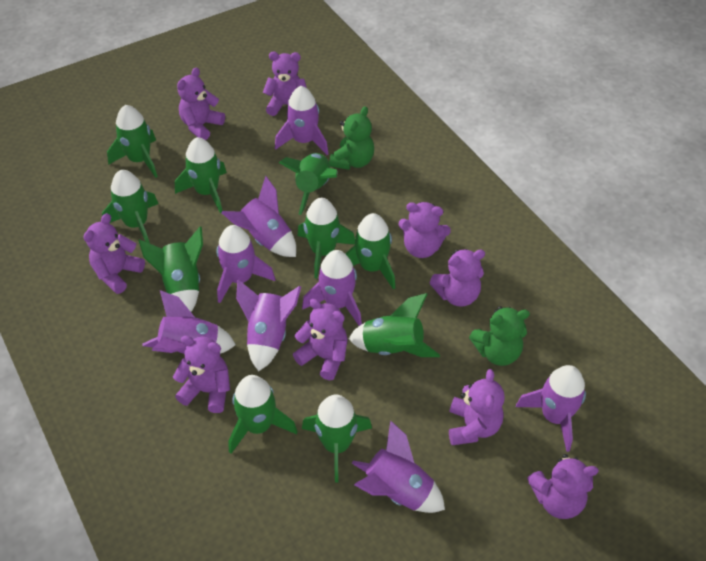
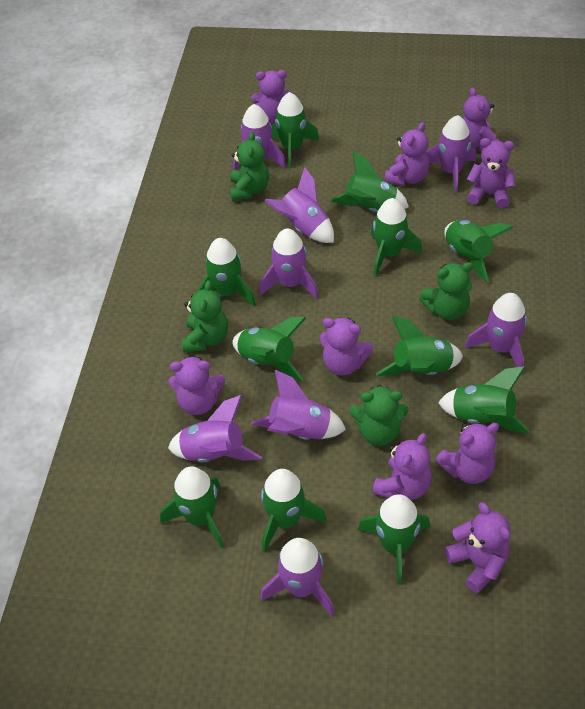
green rocket: [102,170,158,244] [107,105,158,178] [138,227,203,312] [175,137,227,213] [228,375,298,454] [279,153,338,215] [298,198,355,278] [302,394,372,483] [346,213,395,290] [349,293,440,357] = 10 -> [160,466,224,548] [196,238,256,306] [232,317,306,381] [261,469,326,552] [271,92,319,168] [331,151,409,212] [358,494,430,585] [370,198,423,276] [376,316,463,376] [438,366,531,433] [444,220,513,282] = 11
green teddy bear: [329,106,374,170] [469,306,530,366] = 2 -> [182,280,228,352] [229,131,269,201] [350,385,409,446] [419,262,473,320] = 4

